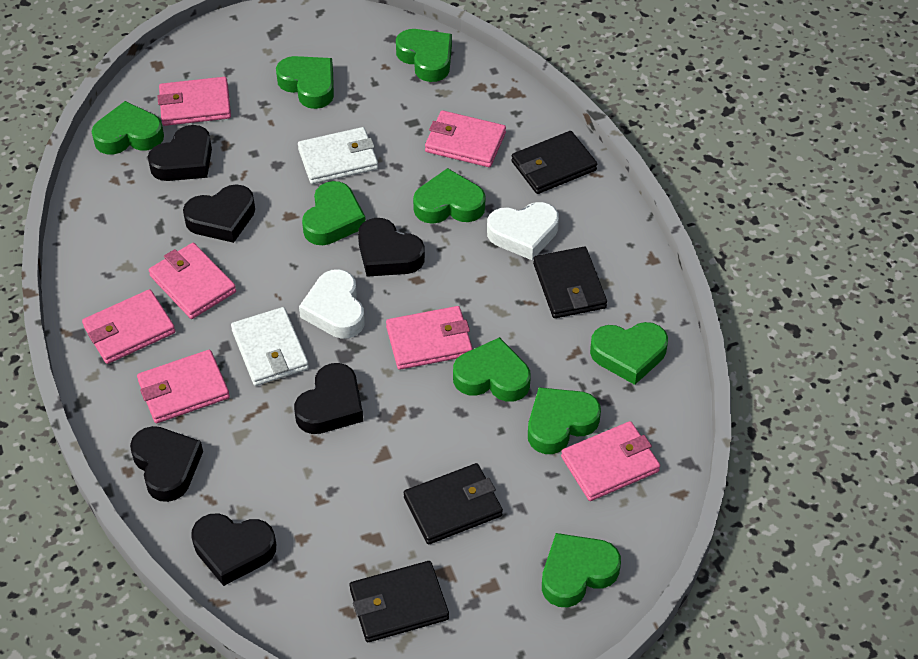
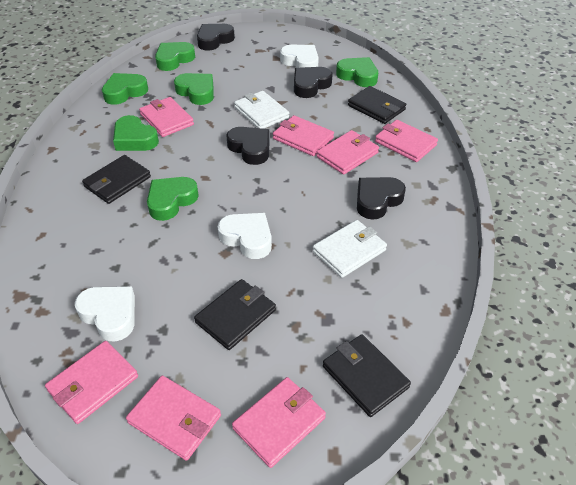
black heart: [130,426,203,502] [148,125,212,181] [183,184,255,243] [191,513,276,586] [294,363,363,434] [358,218,425,277] = 6 -> [197,24,235,51] [226,127,270,165] [294,67,333,98] [357,177,406,220] = 4
green heart: [92,101,164,155] [276,56,334,109] [302,181,366,245] [396,29,452,82] [413,168,485,224] [453,337,531,402] [528,387,601,454] [542,533,621,608] [590,322,668,385] = 9 -> [102,73,148,105] [113,115,159,151] [147,177,199,221] [155,42,195,71] [174,73,214,105] [336,57,378,87] = 6
white heart: [299,269,365,339] [487,202,559,260] = 2 -> [75,286,135,342] [218,213,272,259] [280,45,319,68] = 3

